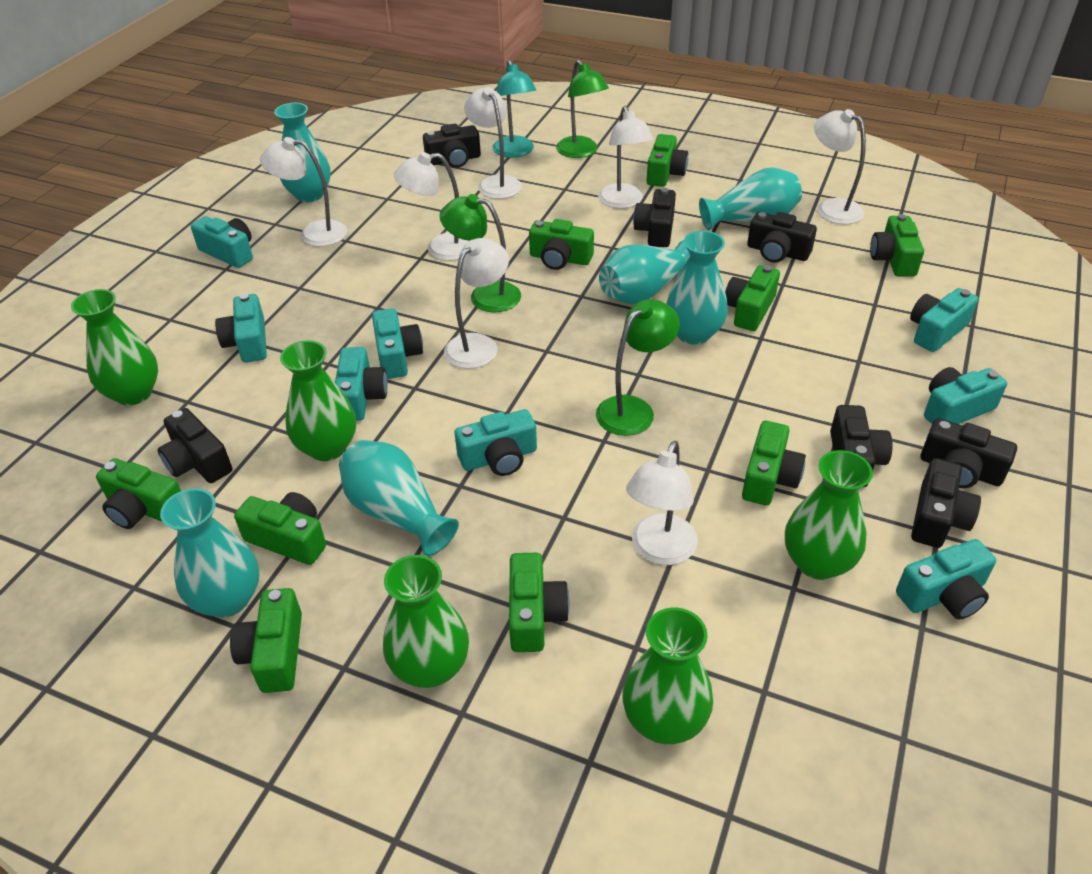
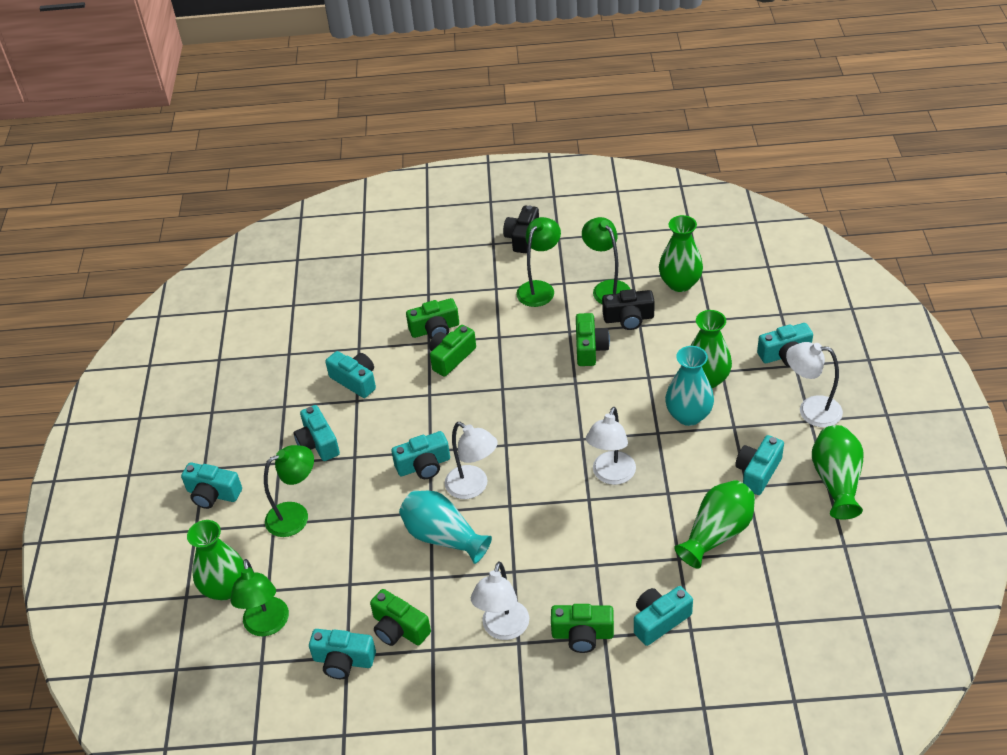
black camera: [158,408,232,483] [423,124,481,168] [633,188,676,247] [747,212,817,263] [830,405,893,487] [911,458,981,548] [921,418,1017,488] = 7 -> [503,205,539,253] [602,289,655,330] = 2
green camera: [96,458,181,529] [230,588,302,693] [234,492,326,565] [509,553,570,652] [529,219,594,270] [647,134,688,187] [725,265,780,331] [742,421,806,506] [870,214,924,277] = 9 -> [370,589,431,646] [406,298,459,339] [429,325,476,377] [551,604,614,653] [576,313,610,366] = 5
green lamp: [439,194,521,312] [556,60,609,158] [596,299,680,436] = 3 -> [231,559,289,636] [264,445,314,537] [516,217,561,307] [582,217,630,304] = 4
turquoise lamp: [493,60,536,158] = 1 -> none = 0
turquoise vase: [160,488,259,617] [274,103,331,202] [339,440,459,556] [599,240,690,304] [666,231,728,345] [699,167,802,230] = 6 -> [399,491,492,564] [665,346,714,426] = 2
white lamp: [260,137,347,247] [394,152,468,261] [444,238,509,369] [464,87,522,199] [598,106,654,209] [626,441,698,565] [814,109,866,225] = 7 -> [445,422,498,499] [471,561,529,640] [586,407,636,485] [786,342,843,427] = 4

